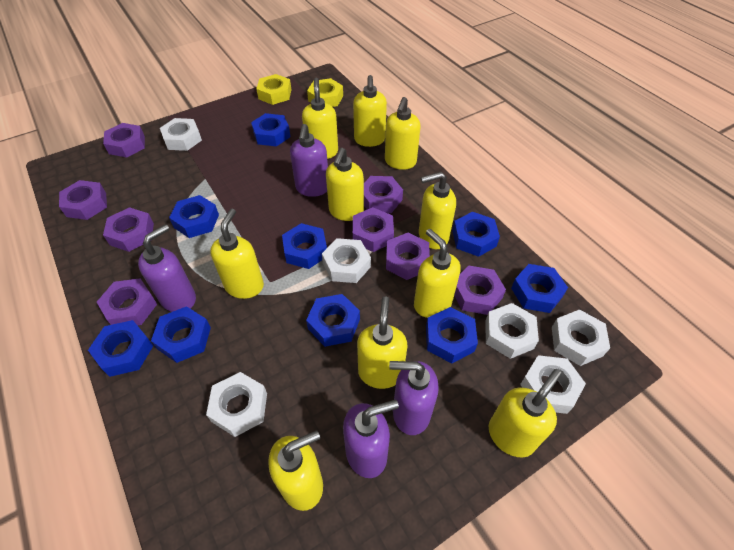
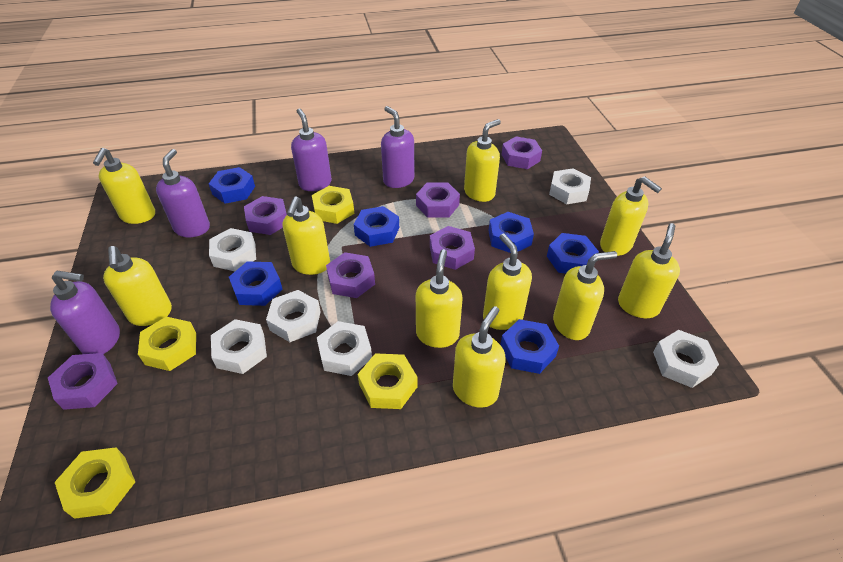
blue nut: [88,320,153,377] [151,306,211,363] [169,195,219,238] [251,113,291,146] [282,223,327,269] [306,294,360,347] [426,307,478,364] [452,212,500,257] [511,264,568,313] = 9 -> [209,167,255,204] [229,261,283,306] [354,206,399,247] [488,212,534,253] [500,319,559,374] [547,233,599,274] = 6
purple nut: [59,180,107,220] [97,278,157,325] [103,123,145,158] [103,207,154,252] [353,207,394,252] [364,176,403,213] [386,233,430,280] [454,266,506,315] = 8 -> [48,353,118,410] [244,196,287,235] [326,252,375,298] [416,182,460,218] [430,226,475,270] [501,137,542,169] = 6
yellow nut: [256,74,291,105] [307,78,343,107] = 2 -> [55,447,135,519] [138,317,196,371] [312,186,354,224] [358,353,418,409] = 4

